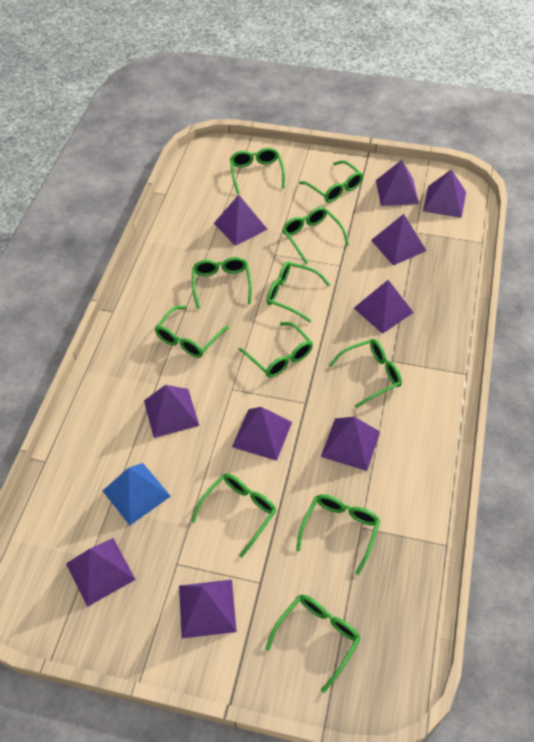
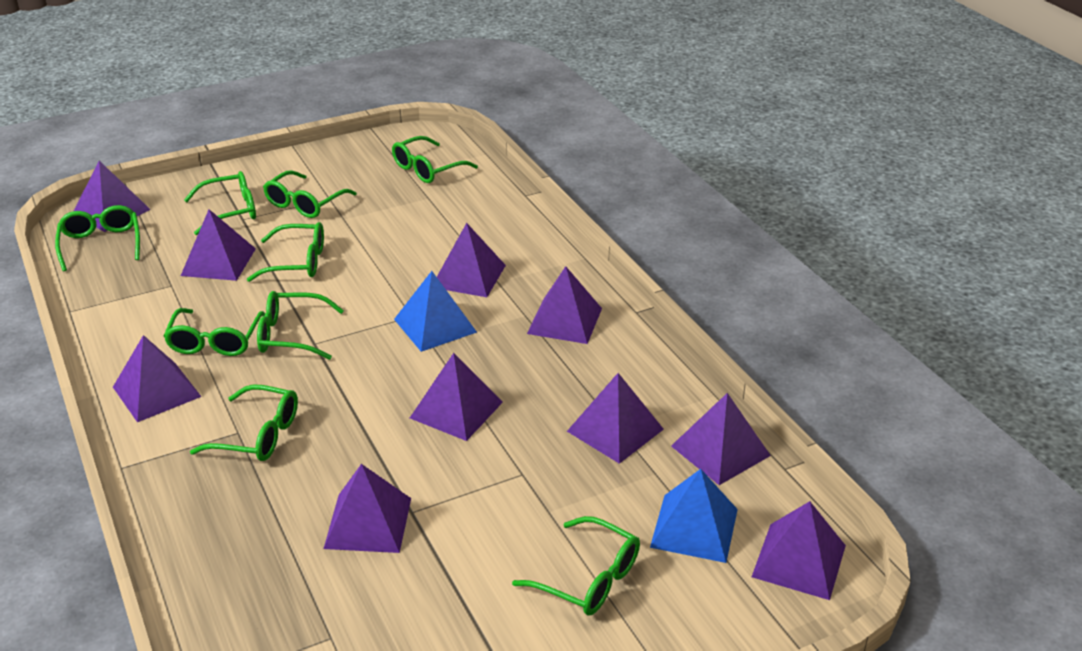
blue pyramid: [103,463,171,525] = 1 -> [394,271,477,352] [650,469,738,563] = 2
green glasses: [155,306,229,358] [191,473,277,558] [192,257,252,309] [230,148,285,194] [238,322,313,378] [266,595,361,693] [267,262,330,322] [282,207,349,264] [296,494,380,575] [299,160,363,203] [328,339,402,408] = 11 -> [55,205,140,271] [164,308,265,356] [184,171,256,235] [190,384,298,461] [247,222,324,282] [257,291,344,360] [263,171,357,218] [392,136,478,183] [512,516,640,616] = 9

